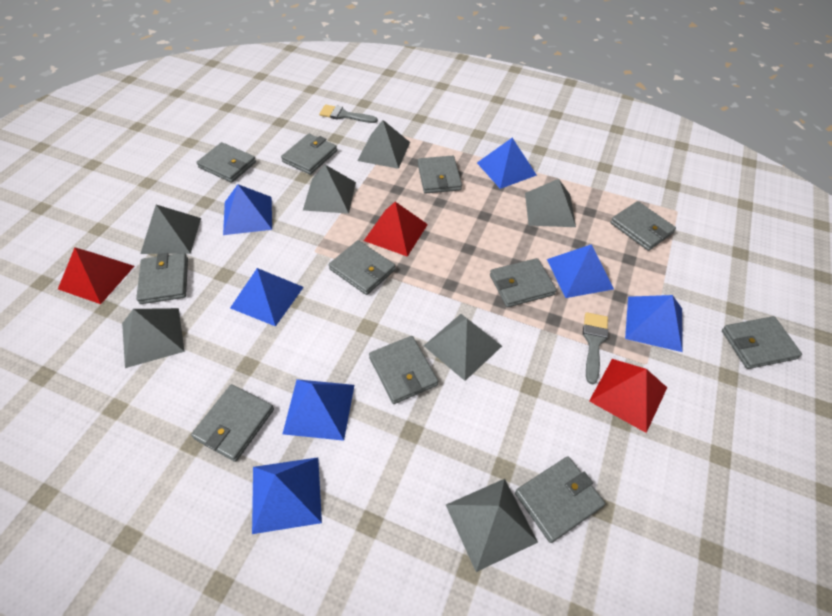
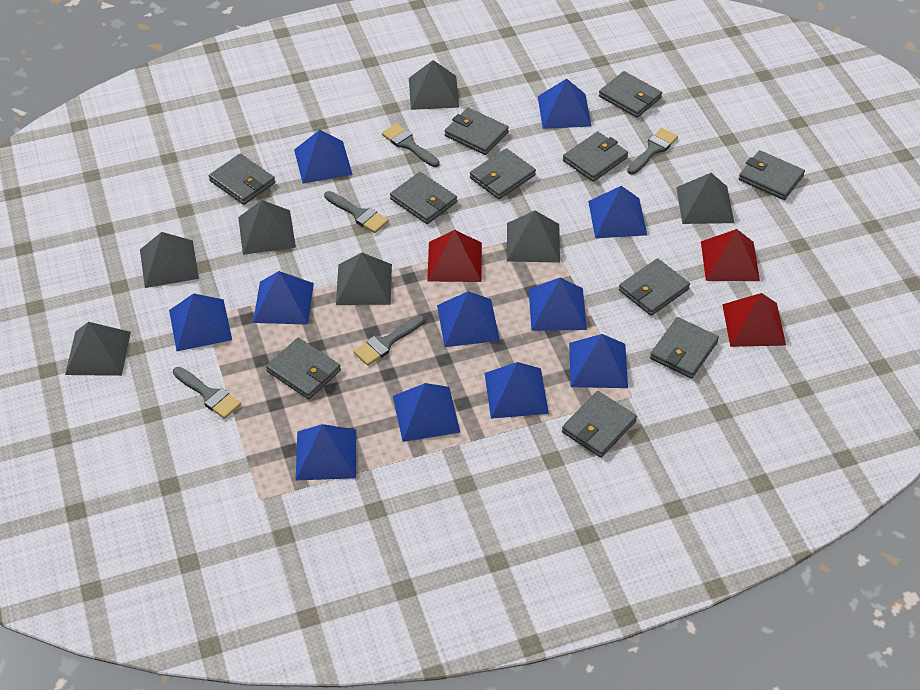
blue pyramid: [223,184,272,235] [230,268,304,326] [252,457,322,534] [283,379,354,441] [477,138,537,189] [547,244,614,298] [625,295,682,352] = 7 -> [169,293,232,351] [253,271,314,325] [294,130,353,184] [296,424,356,480] [393,383,461,442] [437,291,500,347] [484,362,549,419] [529,278,587,331] [538,79,591,129] [569,334,628,388] [588,186,647,238] = 11
grey brush: [319,105,378,123] [583,312,608,384] = 2 -> [173,367,241,419] [324,191,389,233] [353,315,424,366] [382,124,440,167] [627,128,678,175] = 5

